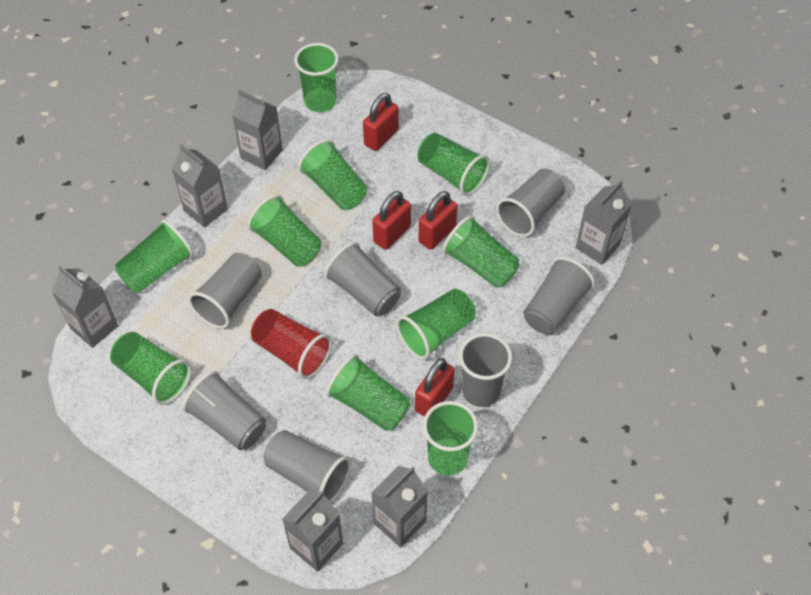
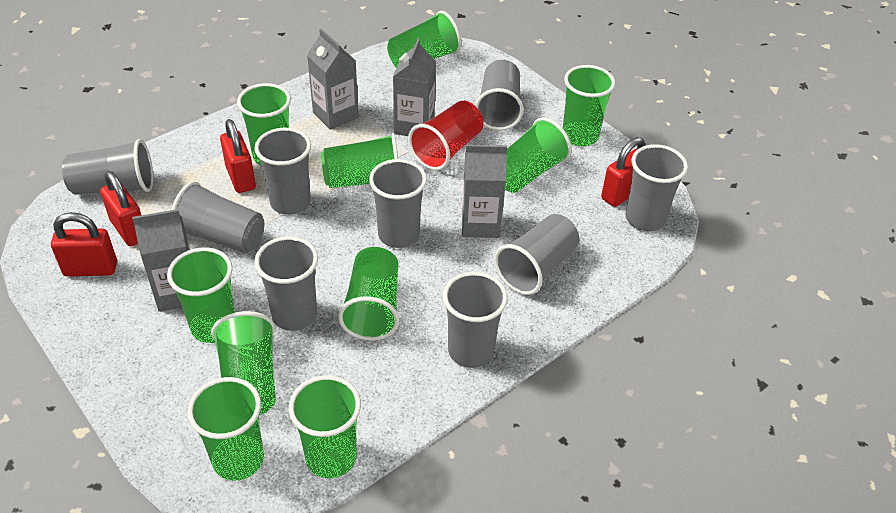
grey carton: [51,265,118,348] [172,144,228,227] [232,89,283,170] [282,490,343,572] [371,466,428,548] [576,180,632,265] = 6 -> [132,209,190,312] [307,29,359,130] [393,38,436,136] [462,144,507,238] = 4
grey cup: [182,371,266,450] [188,253,262,329] [264,430,351,503] [324,242,401,316] [459,333,512,407] [496,169,565,237] [523,256,595,334] = 7 -> [62,139,153,195] [171,181,265,253] [254,236,318,331] [255,128,311,215] [369,159,427,248] [443,272,508,368] [475,60,524,131] [494,214,579,295] [626,144,688,231] = 9

